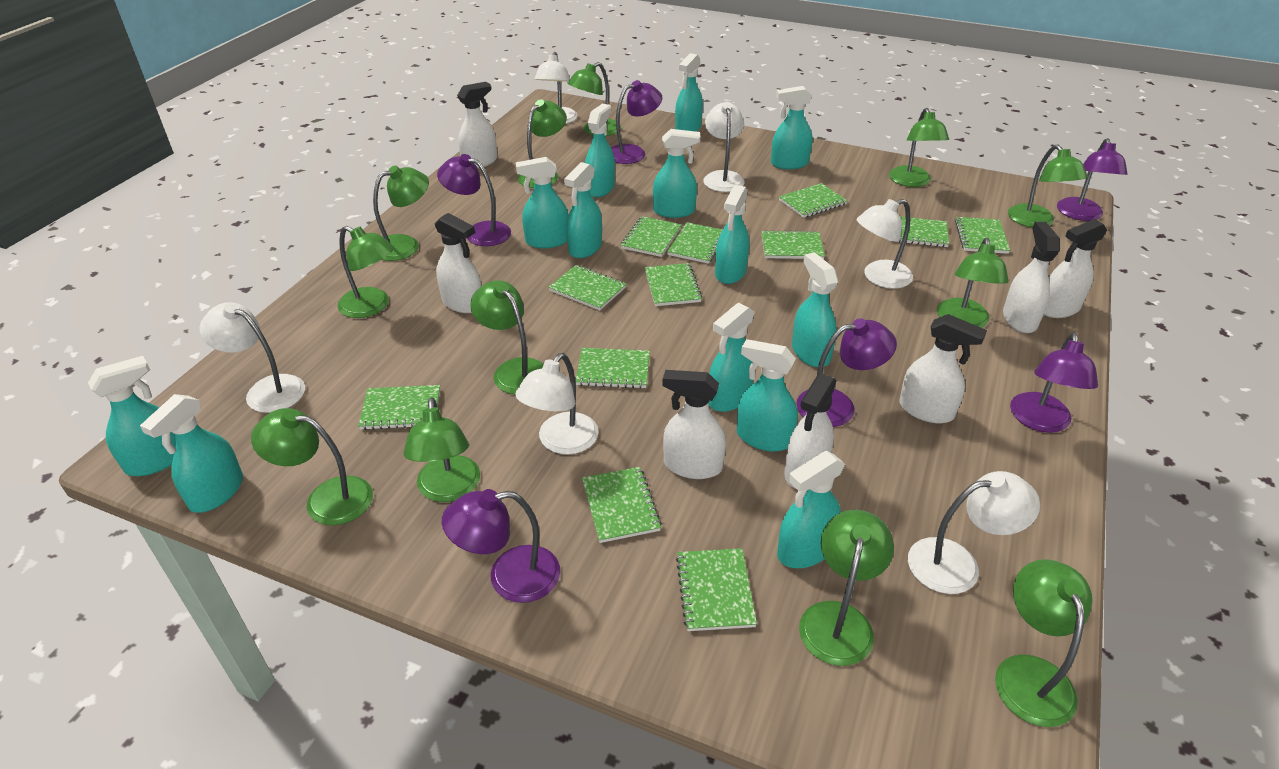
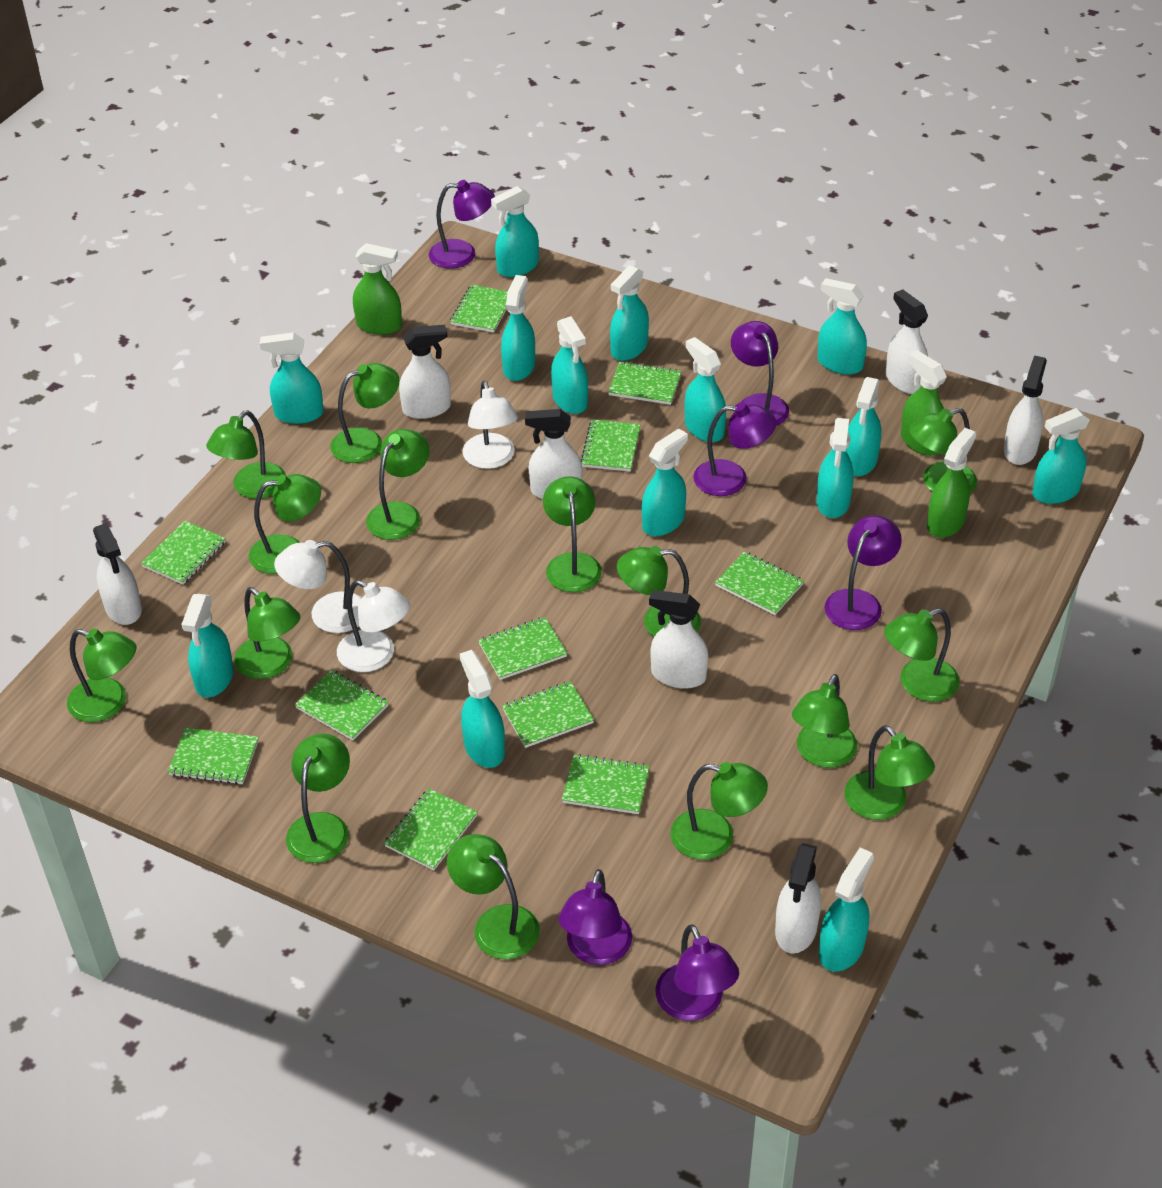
green lamp: [251,408,373,525] [337,226,394,318] [373,166,429,261] [404,397,480,502] [470,280,544,394] [517,99,567,188] [567,62,621,136] [799,510,894,666] [889,108,949,187] [937,238,1009,328] [995,559,1092,727] [1008,145,1088,228] = 12 -> [67,629,137,722] [206,410,286,499] [235,587,300,679] [249,474,321,574] [286,733,350,863] [330,363,400,463] [366,429,430,540] [447,834,540,960] [543,476,602,592] [617,546,701,637] [670,762,768,860] [792,674,857,768] [844,725,935,820] [884,608,960,702] [909,408,977,493] = 15
green notebook: [358,385,440,430] [548,265,626,310] [575,348,650,389] [582,467,661,543] [621,216,681,257] [644,263,702,306] [667,222,722,264] [676,548,757,631] [762,230,825,259] [779,183,847,218] [889,217,949,247] [955,217,1010,254] = 12 -> [141,521,226,585] [168,728,259,785] [295,670,389,740] [384,788,478,870] [450,284,508,333] [478,617,567,680] [502,681,594,748] [562,754,650,814] [581,419,641,472] [608,361,682,405] [715,552,804,615] = 11
green spray bottle: none = 0 -> [353,243,402,335] [901,350,947,456] [927,428,976,538] = 3
turquoise spray bottle: [88,356,176,476] [140,394,243,513] [516,157,568,248] [564,162,602,258] [585,104,615,197] [653,129,700,218] [675,53,703,132] [708,303,755,412] [715,185,749,284] [737,339,798,452] [771,86,813,169] [777,451,845,568] [792,252,838,367] = 13 -> [181,594,234,698] [260,332,324,424] [460,650,505,768] [491,186,539,277] [501,275,535,381] [551,316,588,414] [610,265,649,361] [642,428,688,536] [684,337,726,442] [817,278,867,375] [817,418,854,518] [819,847,874,972] [846,377,881,476] [1032,408,1090,504] = 14
white lamp: [200,302,305,413] [515,353,599,455] [534,52,578,124] [703,102,745,192] [857,199,913,289] [908,471,1040,594] = 6 -> [274,540,362,633] [337,580,410,672] [462,381,518,469] = 3

